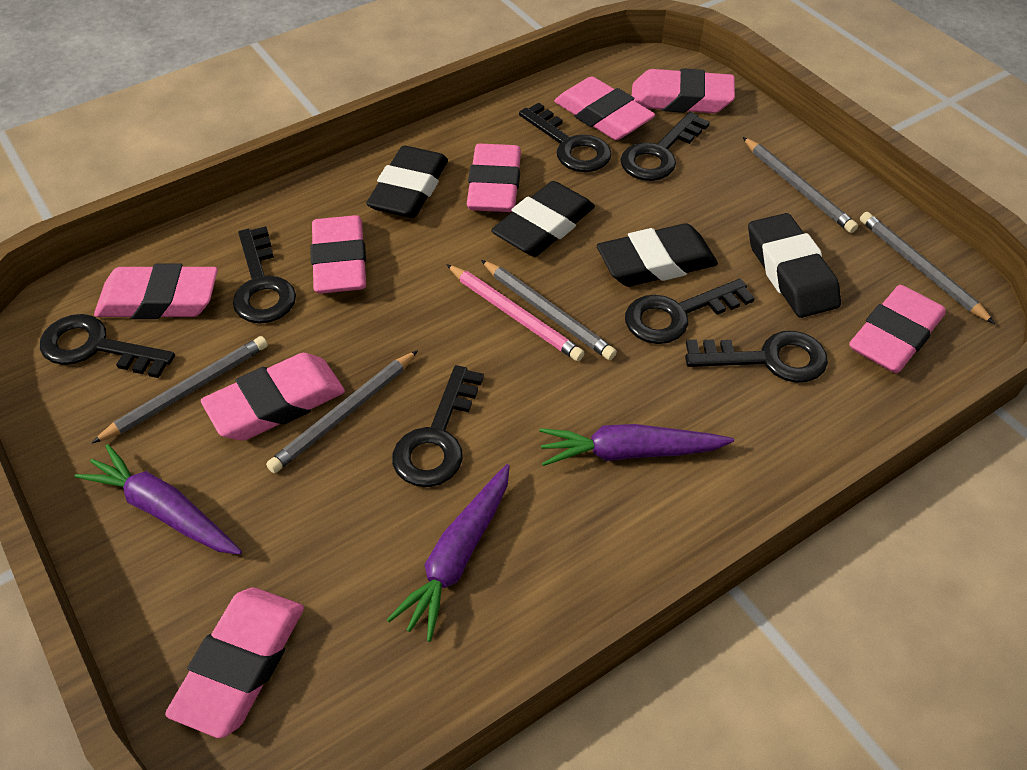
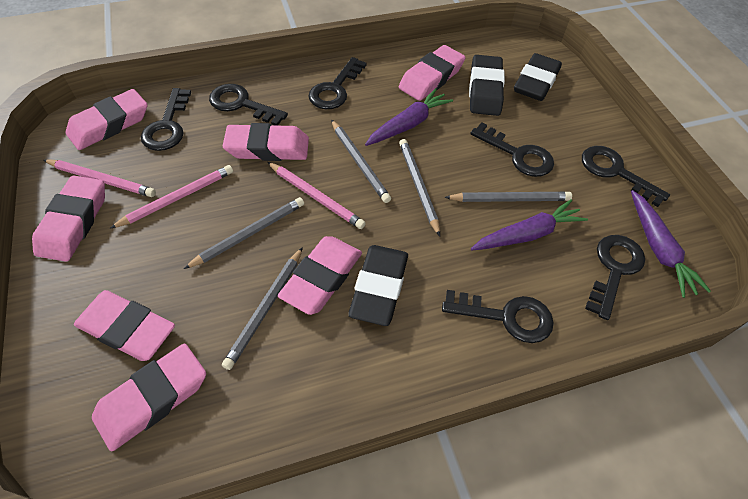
black eraser: [366,146,448,218] [491,181,595,257] [597,223,718,287] [748,213,841,318] = 4 -> [348,245,408,326] [469,55,505,116] [514,53,562,101] = 3
pink eraser: [94,264,218,319] [165,588,304,738] [201,353,345,441] [310,215,366,294] [467,144,521,212] [554,77,655,140] [632,68,735,113] [849,285,946,373] = 8 -> [32,176,105,262] [66,89,148,150] [74,290,175,361] [92,344,206,451] [223,123,309,161] [278,236,362,315] [399,45,465,101] = 7
pink pencil: [446,264,584,361] = 1 -> [44,159,156,197] [110,165,233,229] [267,162,366,229] = 3

